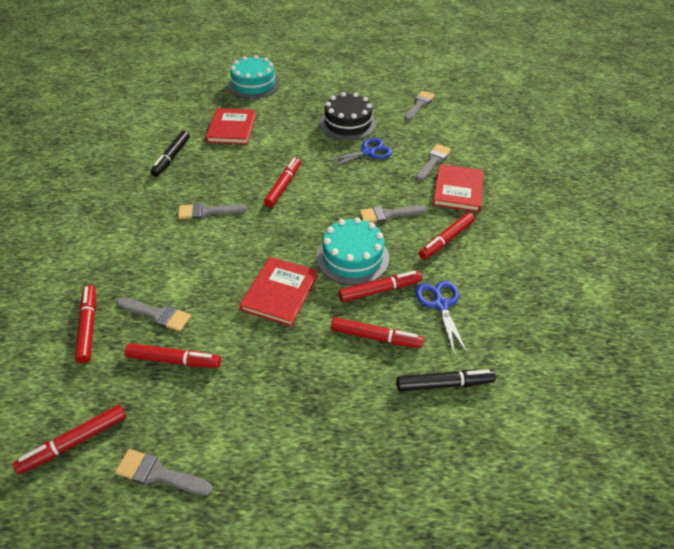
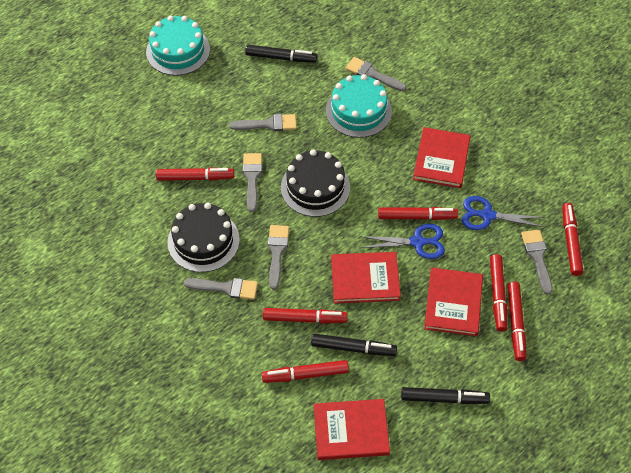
black cake: [320,92,376,140] = 1 -> [168,203,240,272] [281,149,350,217] = 2
black marker: [151,131,190,177] [396,369,496,392] = 2 -> [245,45,317,63] [311,334,397,356] [401,387,490,404] = 3
red book: [205,108,256,145] [239,257,318,327] [433,164,484,212] = 3 -> [314,399,390,460] [331,252,401,303] [413,127,471,188] [424,267,483,336] = 4

